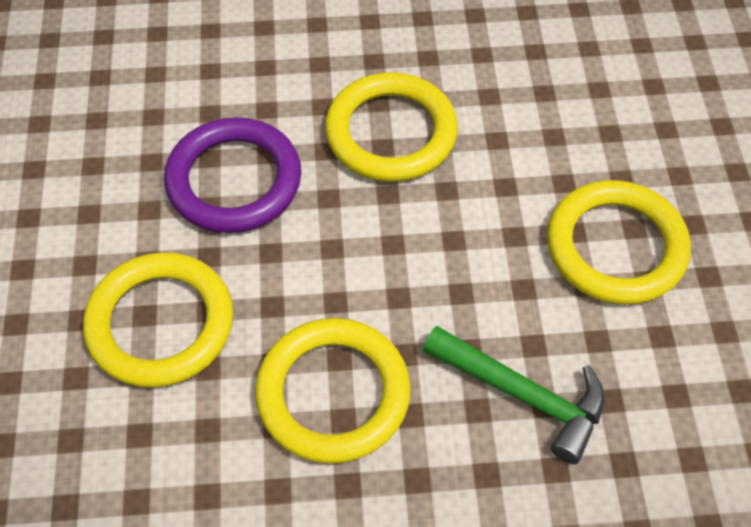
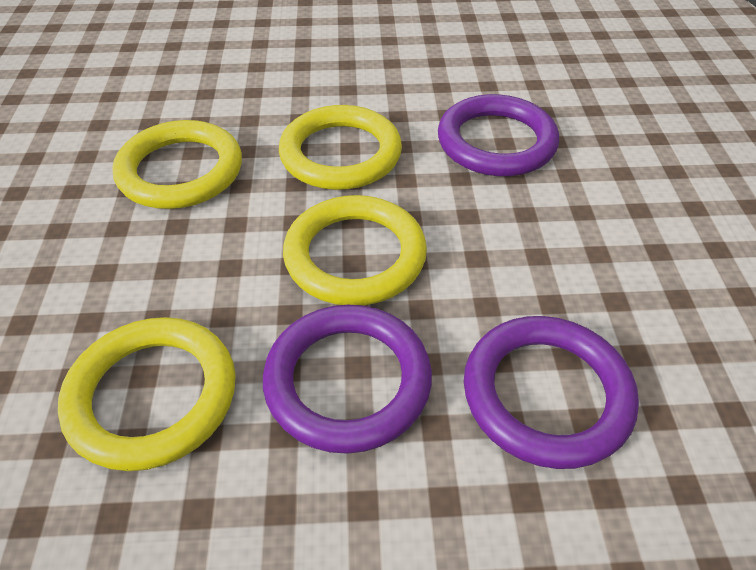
green hammer: [423,326,605,464] = 1 -> none = 0
purple ring: [164,117,301,233] = 1 -> [263,305,432,454] [438,94,559,176] [464,316,639,469] = 3

